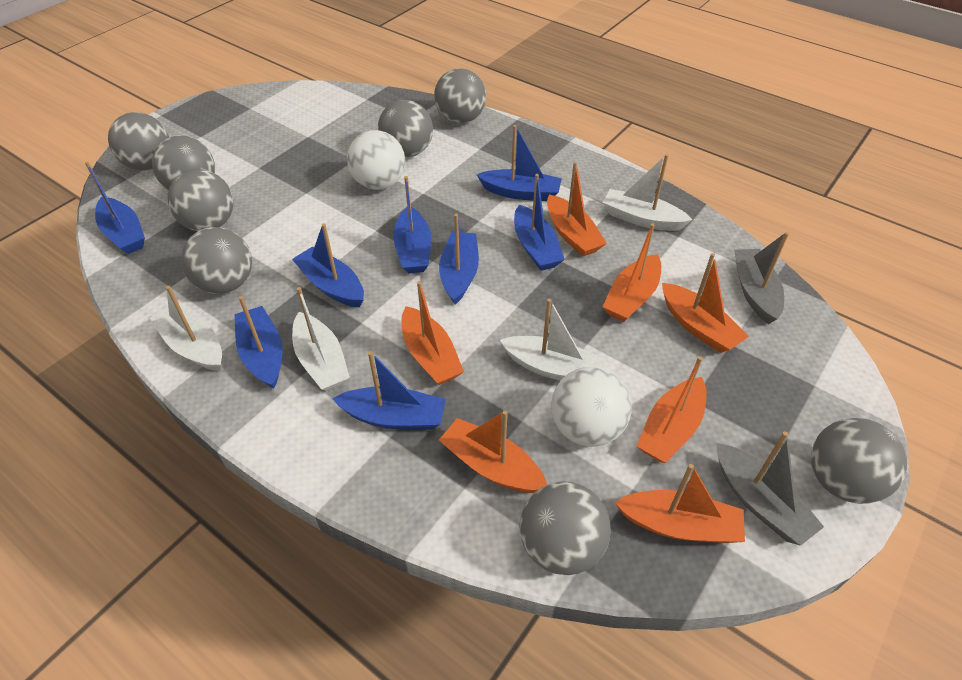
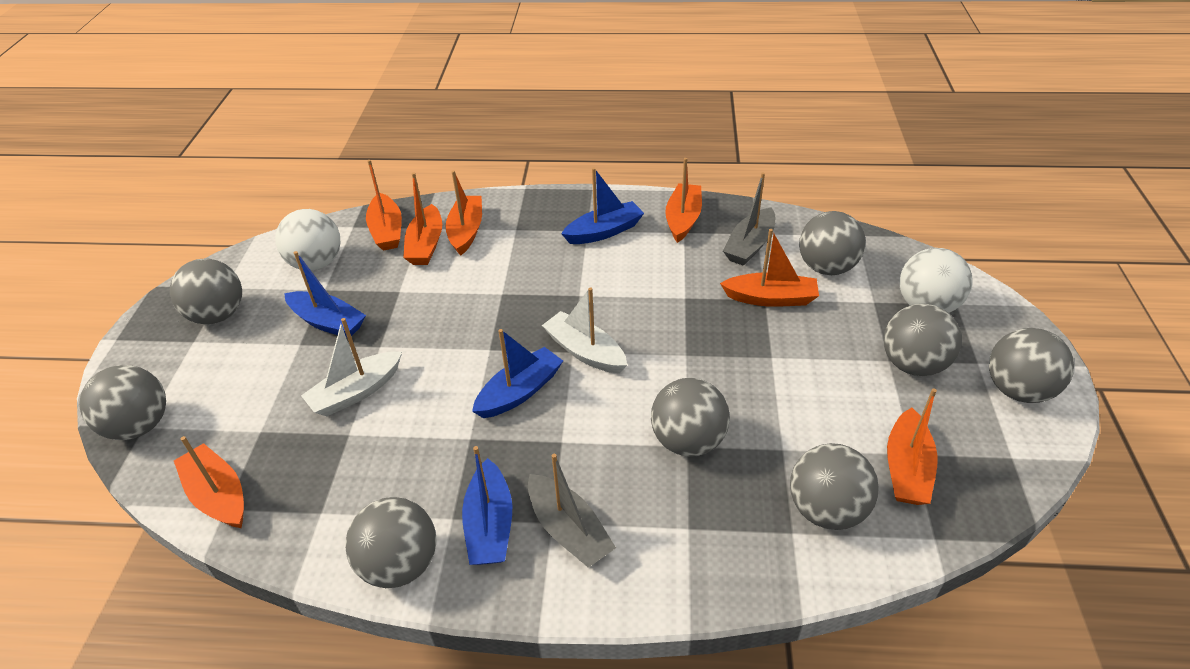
blue boat: [85,161,145,254] [234,296,282,389] [292,223,364,308] [332,351,446,430] [393,176,431,273] [439,214,479,304] [476,125,562,201] [514,174,565,271] = 8 -> [284,251,366,338] [462,446,512,565] [472,329,563,418] [561,168,644,244] = 4
white boat: [150,286,222,371] [292,287,350,391] [500,299,606,381] [602,154,692,231] = 4 -> [301,318,402,416] [542,287,627,373] = 2

